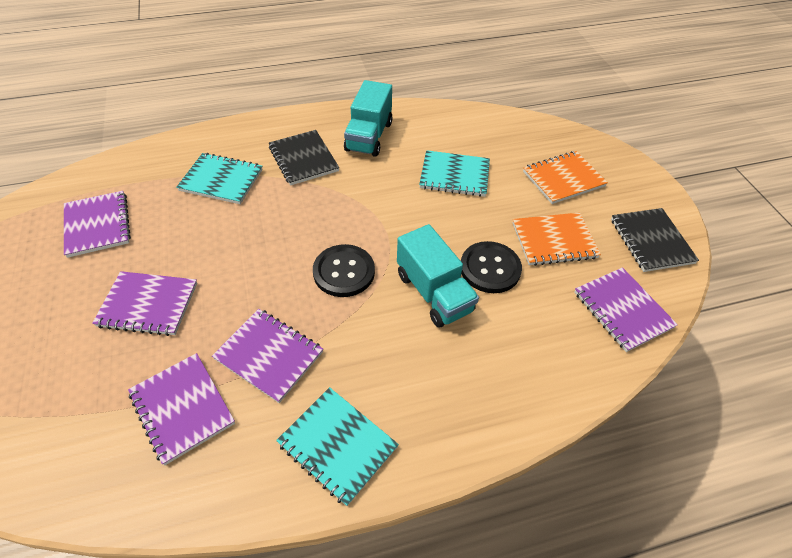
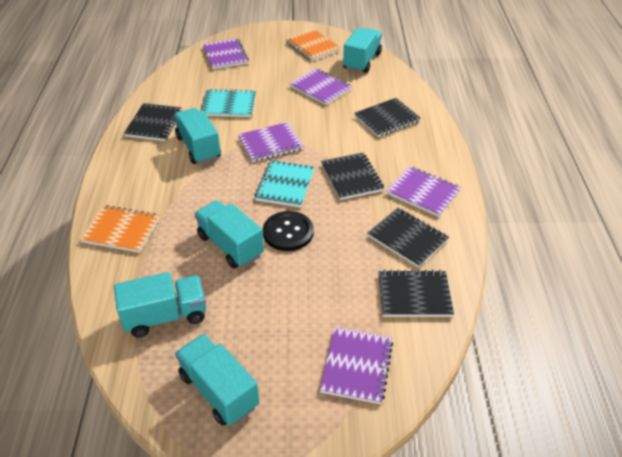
black button: [313,244,375,297] [461,241,522,293] = 2 -> [263,211,314,251] = 1
black notebook: [269,130,339,185] [611,208,699,272] = 2 -> [124,103,182,141] [321,153,384,200] [354,98,421,137] [368,208,449,268] [379,270,454,317] = 5
turquoise notebook: [177,153,263,204] [276,387,399,506] [419,150,490,197] = 3 -> [201,89,256,117] [255,160,315,208] = 2
turquoise truck: [344,80,392,157] [397,224,479,327] = 2 -> [114,272,206,337] [174,108,221,164] [175,334,259,426] [195,200,264,269] [343,28,382,73] = 5

